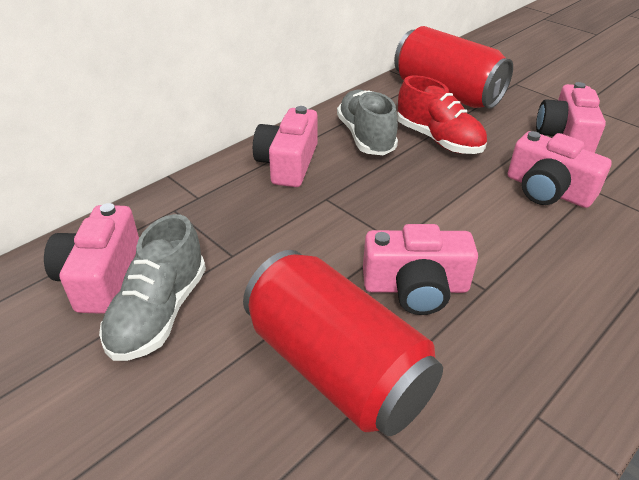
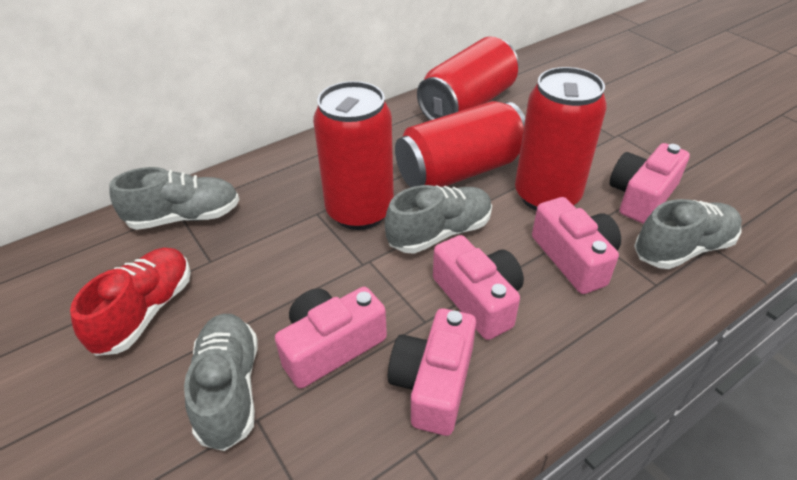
grey shoe: [99,214,206,361] [337,90,398,156] = 2 -> [109,167,239,230] [184,314,258,451] [385,185,492,254] [634,199,742,269] = 4
red can: [243,250,443,436] [394,26,513,109] = 2 -> [313,81,394,230] [395,101,525,187] [417,36,519,120] [515,67,607,211] = 4

